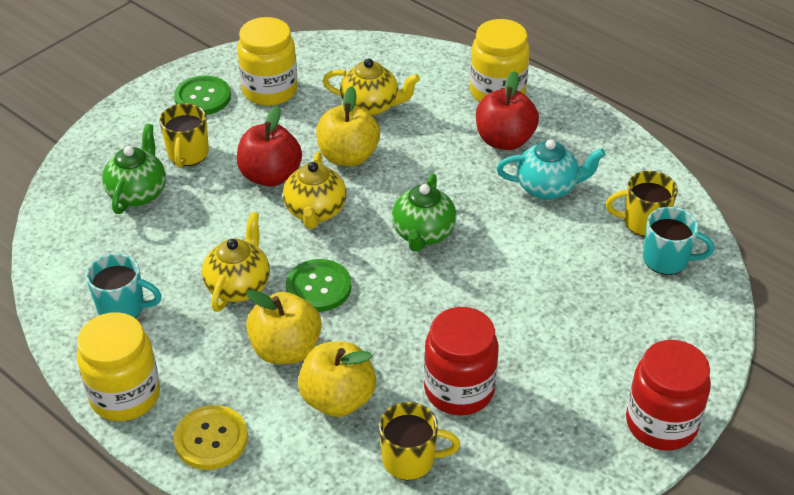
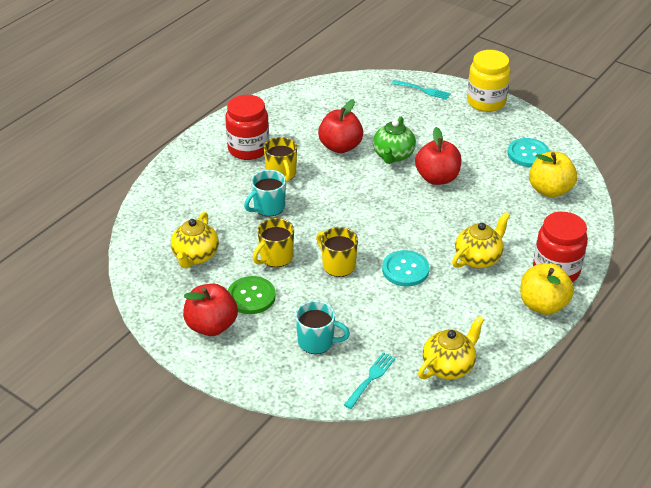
green button: [174,75,231,115] [286,259,351,312] = 2 -> [228,276,276,314] = 1
green teapot: [102,124,166,214] [392,174,457,252] = 2 -> [373,116,416,164] = 1
red apple: [237,106,302,187] [476,71,539,150] = 2 -> [183,284,238,336] [318,99,363,153] [415,127,462,185] = 3
turquoise button: none = 0 -> [382,250,430,287] [507,138,550,167] = 2
turquoise fork: none = 0 -> [344,352,396,409] [392,80,451,100] = 2
turquoise teapot: [496,139,606,200] = 1 -> none = 0
yellow apple: [246,290,322,364] [298,341,376,417] [316,86,380,166] = 3 -> [520,263,574,315] [529,152,577,198] = 2
yellow button: [174,405,248,470] = 1 -> none = 0
yellow jar: [77,312,160,421] [237,17,298,106] [470,19,530,102] = 3 -> [467,50,511,112] = 1

